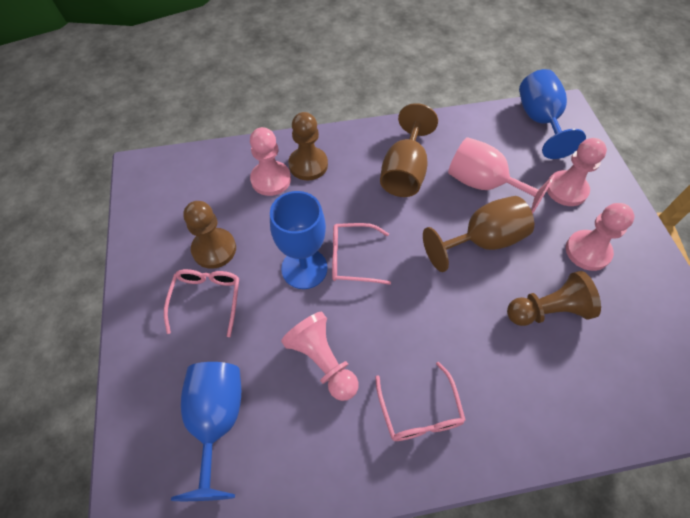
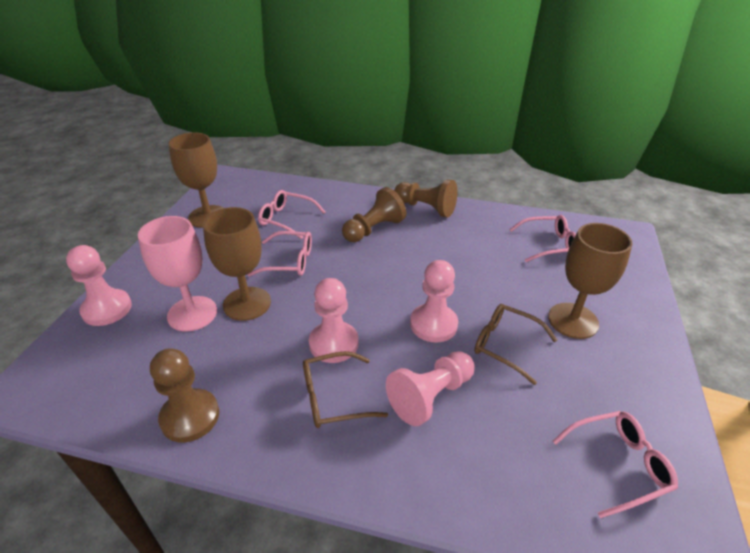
blue goblet: [171,362,241,501] [270,191,328,289] [519,69,586,159] = 3 -> none = 0
brown glasses: none = 0 -> [303,351,388,428] [474,304,557,385] = 2
brown goblet: [380,103,438,197] [423,196,534,272] = 2 -> [168,133,224,228] [203,207,271,321] [548,223,632,339] = 3
pink glasses: [164,269,239,337] [332,223,391,285] [375,362,466,441] = 3 -> [248,231,312,277] [258,190,325,239] [509,215,576,262] [552,411,678,518] = 4

